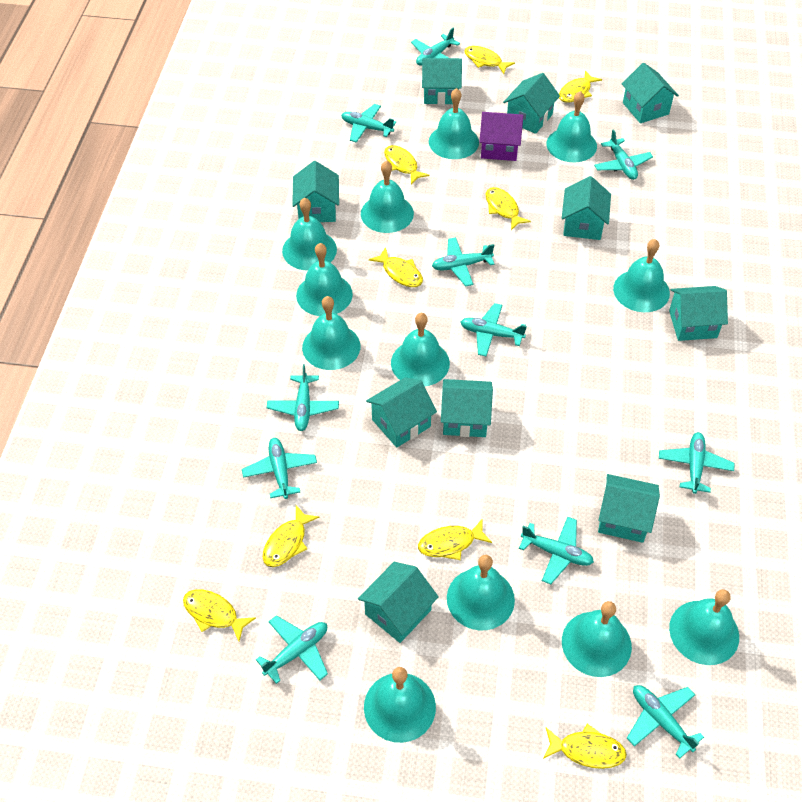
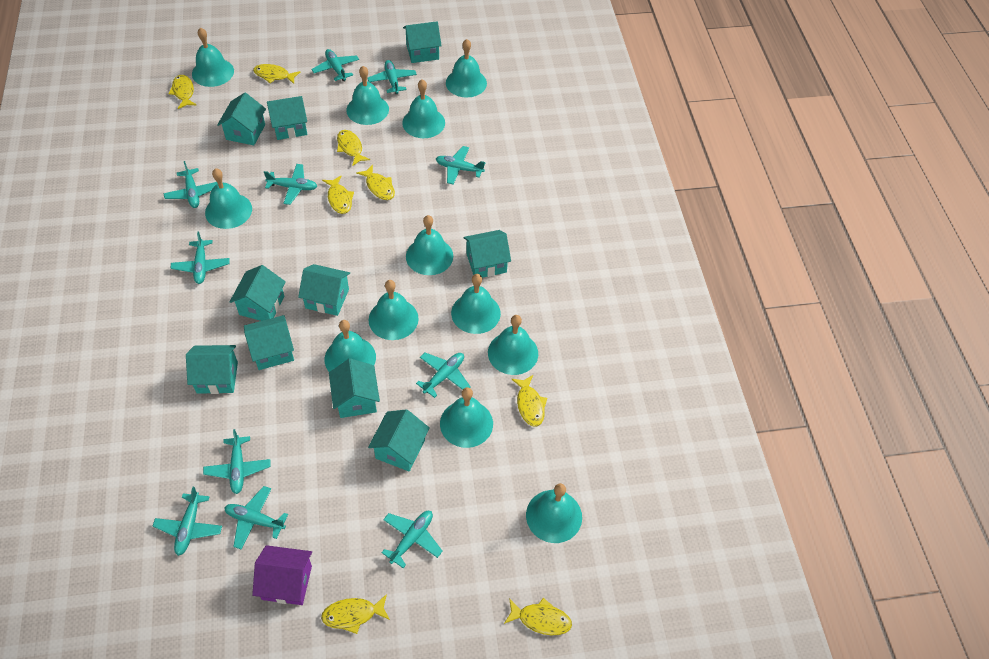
yellow fish: [183,589,256,641] [263,505,319,567] [369,247,423,287] [384,145,430,184] [418,518,492,560] [464,46,515,74] [486,187,531,230] [543,724,627,769] [559,70,602,103] = 9 -> [168,75,196,109] [253,64,300,84] [321,594,390,634] [322,176,354,214] [337,130,370,166] [356,165,395,200] [504,598,572,635] [512,375,547,427] = 8

